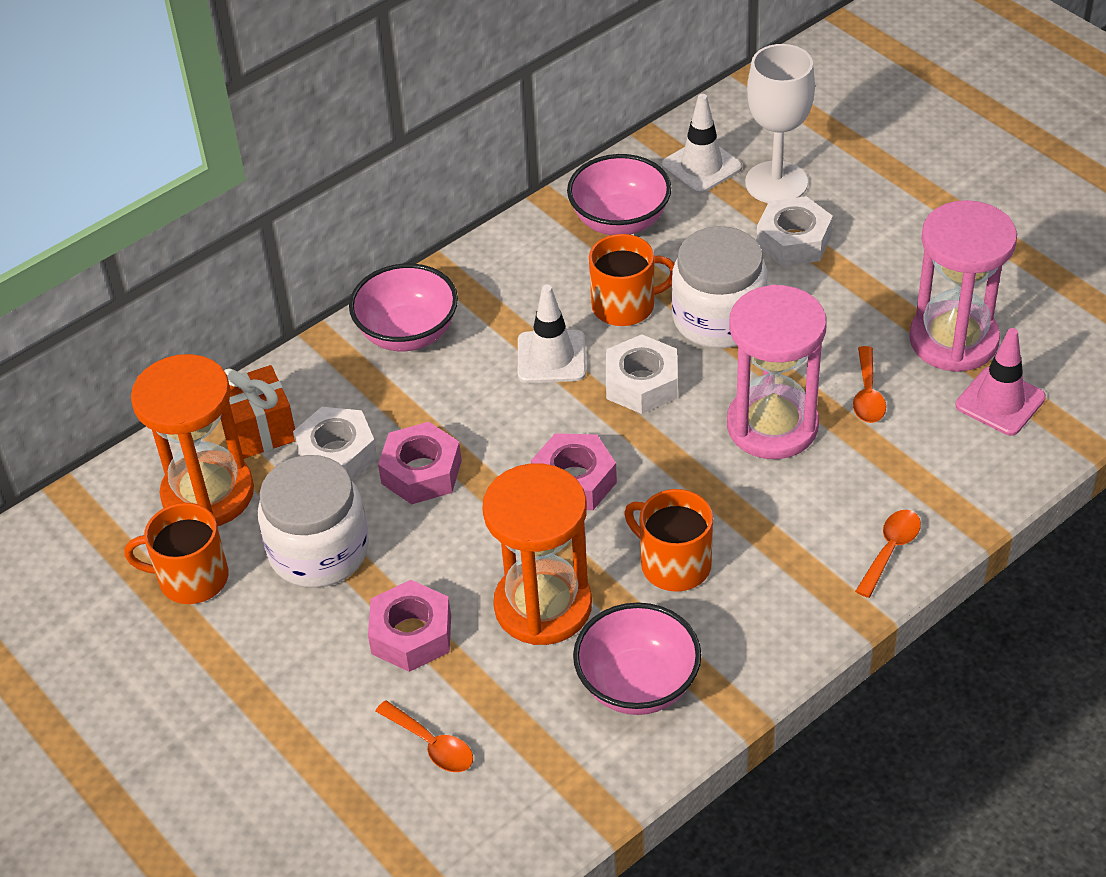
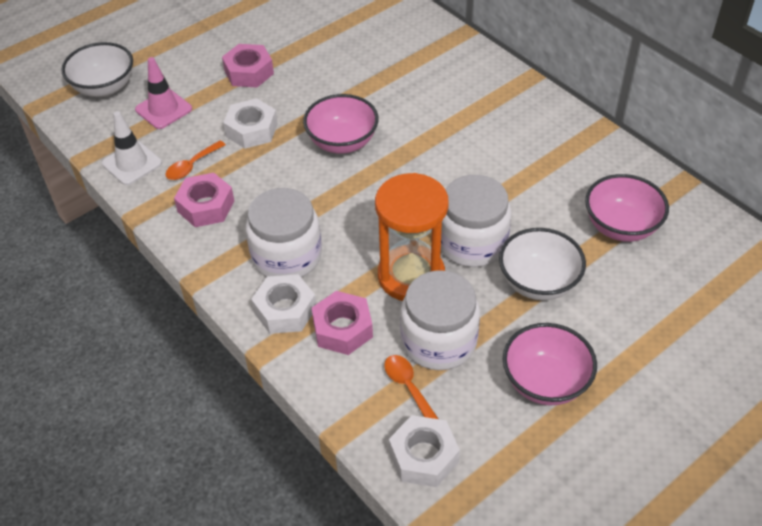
orange gift: [224,365,295,459] = 1 -> none = 0
orange hourglass: [131,354,254,526] [482,463,592,645] = 2 -> [375,173,449,301] = 1
orange mug: [124,503,229,604] [589,234,675,326] [624,489,713,592] = 3 -> none = 0
orange spoon: [375,701,473,772] [853,346,886,423] [855,510,921,598] = 3 -> [166,140,226,180] [384,355,438,419] = 2
pink hourglass: [727,284,827,459] [909,200,1017,372] = 2 -> none = 0
white bowl: none = 0 -> [61,42,133,97] [499,228,586,300] = 2
white goblet: [745,44,815,203] = 1 -> none = 0
white jar: [258,455,369,588] [672,226,768,348] = 2 -> [246,188,322,277] [400,270,480,370] [441,175,511,267] = 3
white traffic cone: [518,285,586,383] [662,94,742,194] = 2 -> [102,111,162,185] = 1

